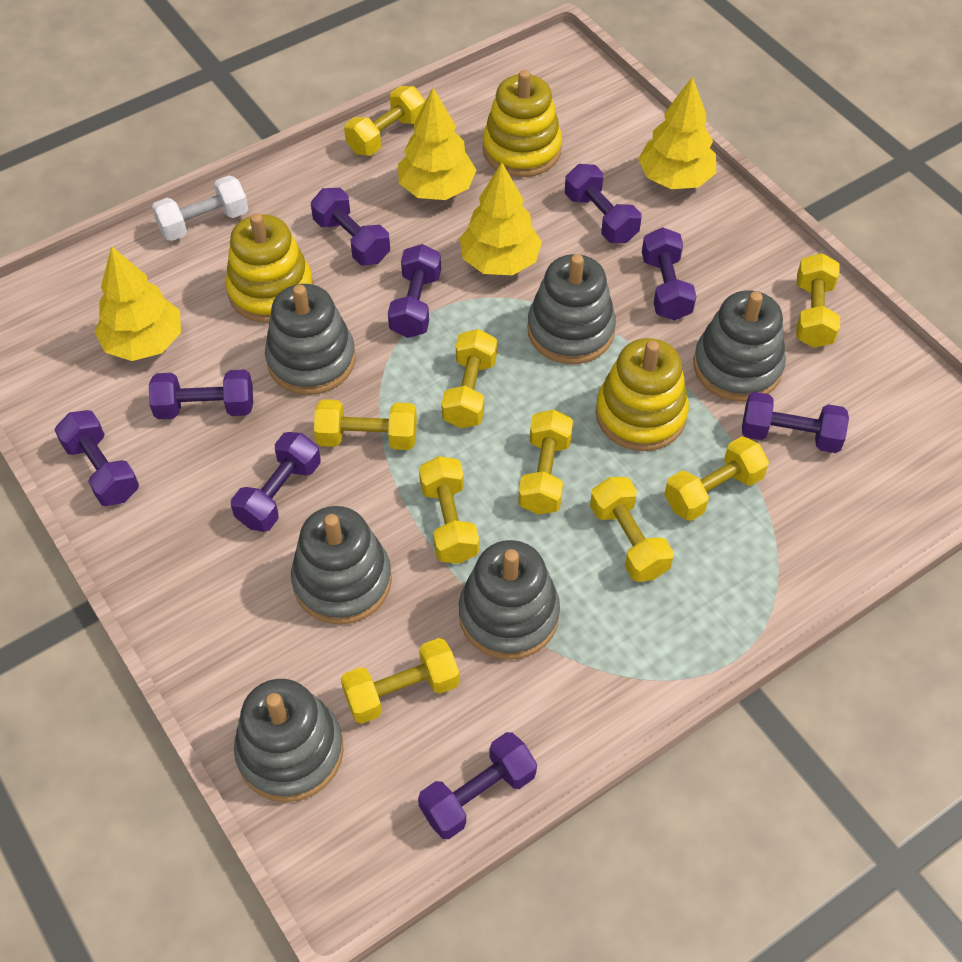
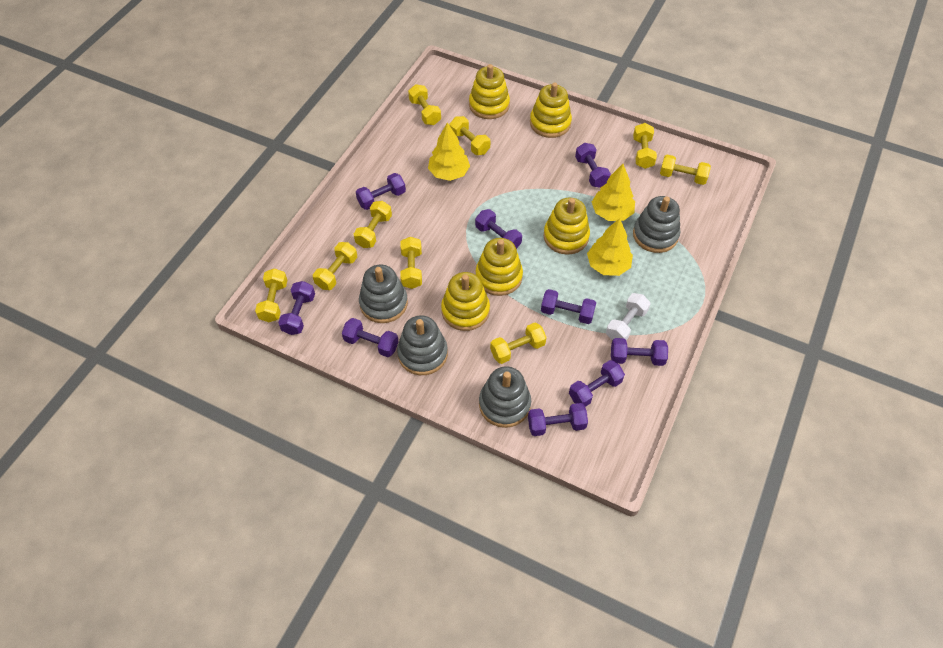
grey stacking toy: [234,679,344,802] [265,284,356,395] [291,506,392,625] [459,540,560,660] [527,254,616,364] [694,290,786,402] = 6 -> [359,265,408,323] [397,315,448,375] [479,366,531,428] [633,196,680,253] = 4
yellow stacking toy: [225,213,313,323] [483,70,562,177] [596,338,689,451] = 3 -> [441,272,490,331] [469,64,510,119] [476,238,523,296] [530,82,572,138] [543,198,590,254] = 5
yellow tree: [95,246,181,361] [398,88,476,200] [460,162,542,275] [638,77,716,189] = 4 -> [428,122,470,181] [587,218,633,276] [592,164,635,221] = 3

